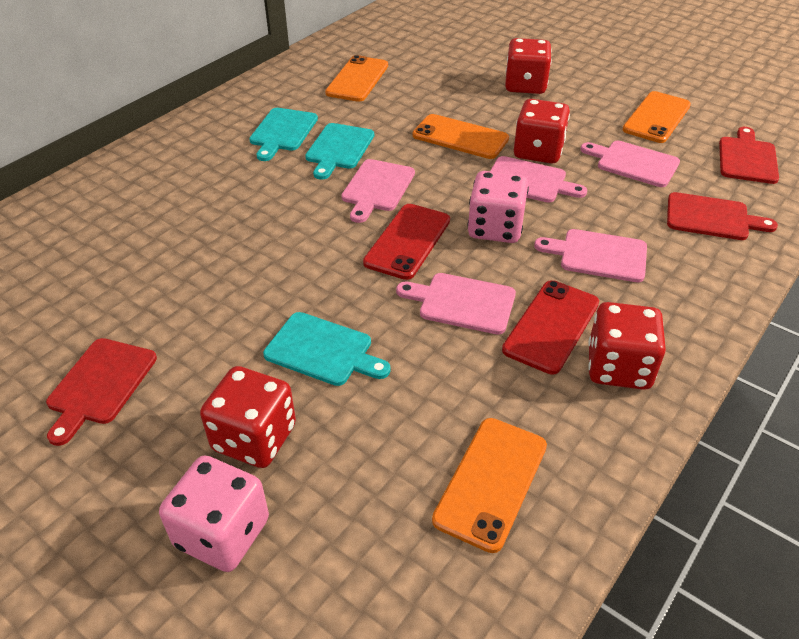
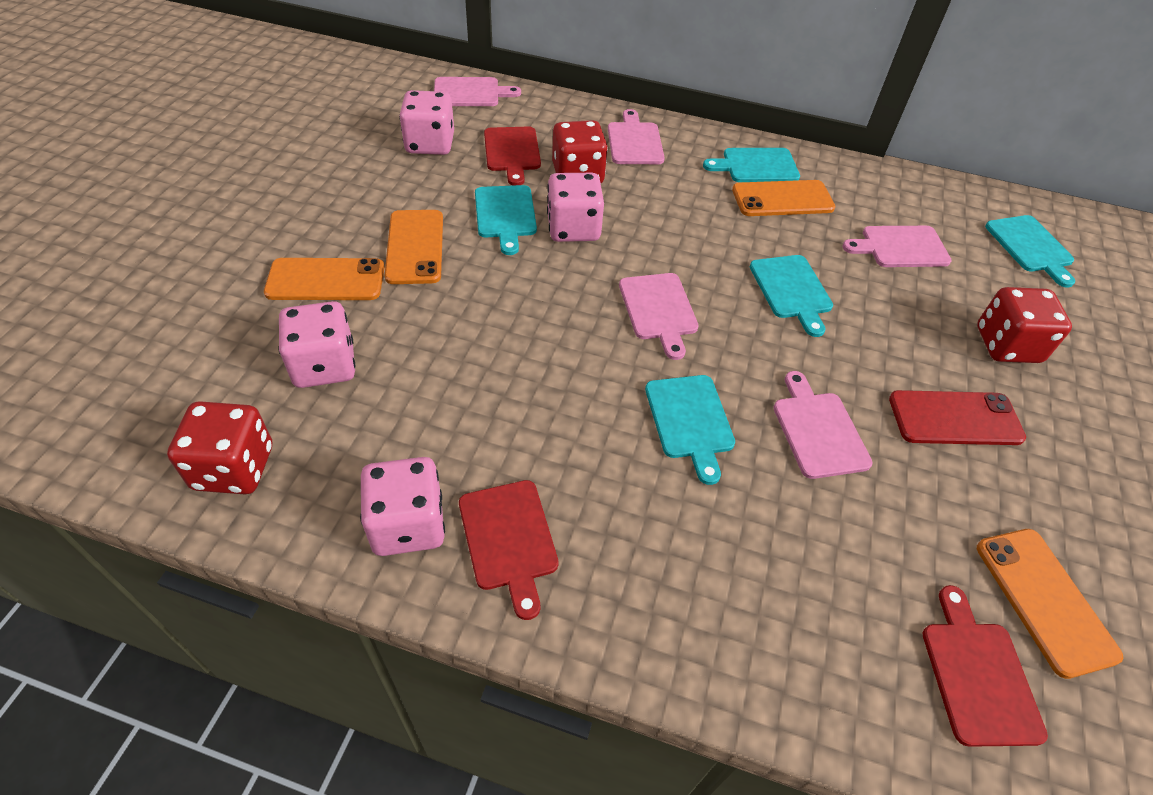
pink dice: [159,456,269,572] [468,171,529,243] = 2 -> [278,301,356,388] [360,457,445,556] [399,90,454,155] [547,173,604,242] = 4
red dice: [200,366,296,468] [505,38,552,94] [514,99,570,164] [588,302,666,390] = 4 -> [167,401,272,494] [552,120,608,183] [977,287,1072,363] = 3
red phone: [363,204,450,280] [502,280,599,374] = 2 -> [889,390,1026,445] = 1
turquoise cutting board: [249,108,318,161] [263,312,391,386] [305,123,374,180] = 3 -> [475,185,537,255] [645,375,735,485] [703,148,800,182] [750,255,833,337] [985,215,1075,287] = 5

